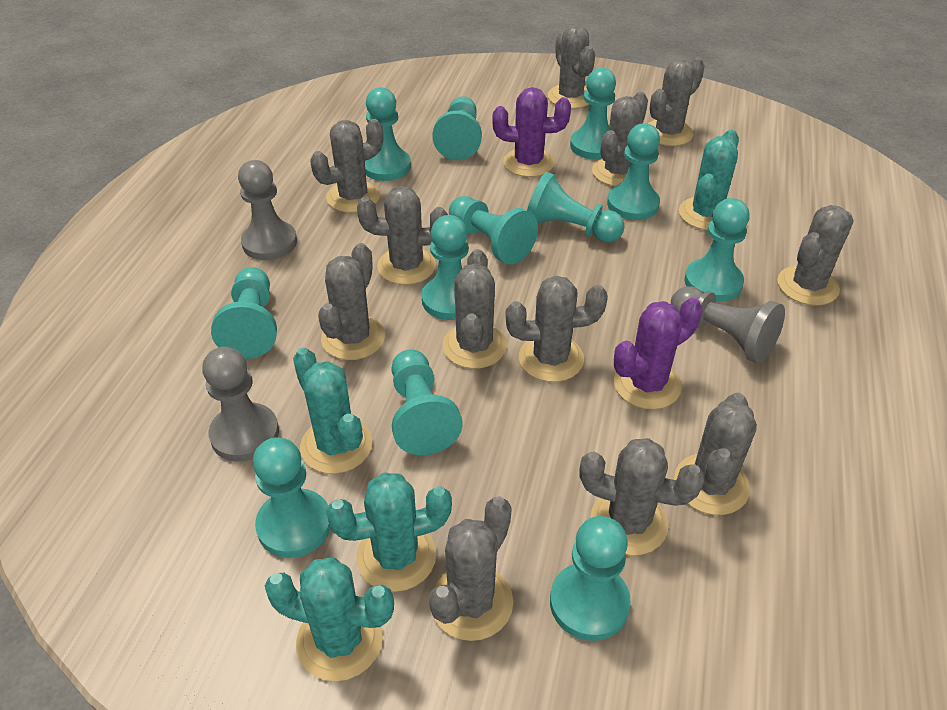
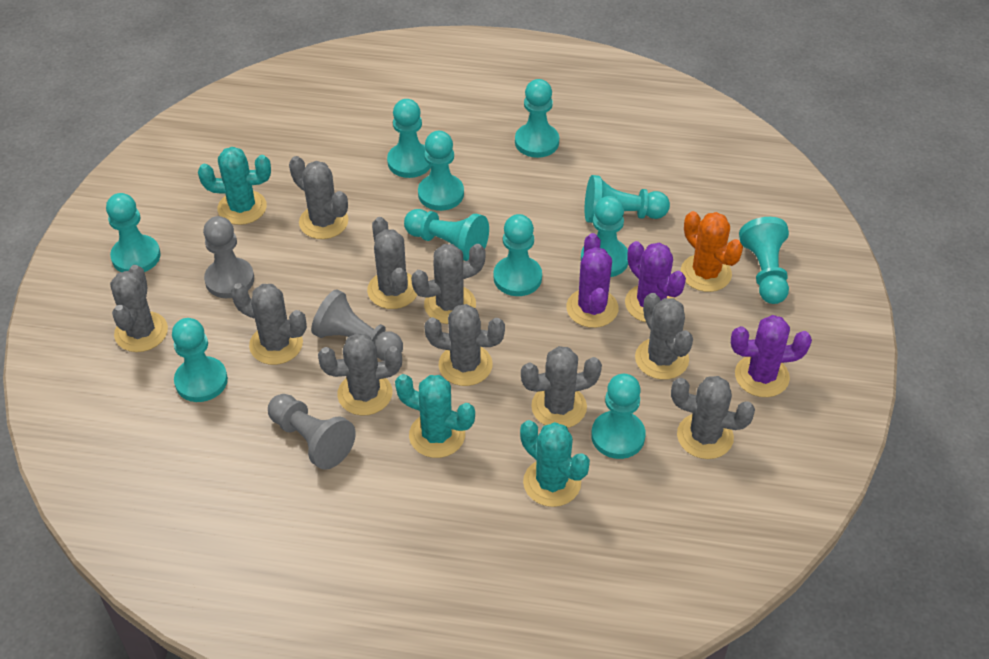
grey cactus: [310,119,383,213] [318,243,385,360] [357,186,448,285] [429,497,513,641] [442,249,507,369] [505,276,608,382] [548,25,595,109] [579,438,705,556] [592,92,648,186] [648,58,705,146] [674,393,757,515] [777,205,854,306] = 12 -> [110,265,168,352] [231,283,307,365] [289,156,348,239] [318,333,402,415] [367,217,417,309] [411,244,486,324] [424,304,505,386] [521,346,602,428] [635,293,693,380] [671,376,755,459] = 10
orange cactus: none = 0 -> [681,211,743,292] = 1
purple cactus: [492,87,571,177] [614,298,703,410] = 2 -> [566,233,618,328] [625,241,686,322] [731,315,812,397] = 3
turquoise cactus: [265,557,394,681] [293,348,372,474] [326,472,452,592] [679,130,739,230] = 4 -> [198,147,271,225] [395,374,475,458] [520,420,590,507] = 3
turquoise pawn: [211,267,277,359] [253,437,331,558] [365,87,411,181] [391,350,463,455] [421,215,469,320] [432,96,482,160] [449,196,538,264] [527,172,625,243] [550,516,631,641] [570,68,616,160] [607,123,660,220] [684,198,750,302] = 12 -> [106,193,161,272] [172,318,228,402] [387,99,431,178] [404,209,489,261] [418,131,464,211] [493,214,542,296] [515,79,559,158] [581,196,628,277] [585,175,670,223] [591,374,646,459] [739,217,789,304] = 11

